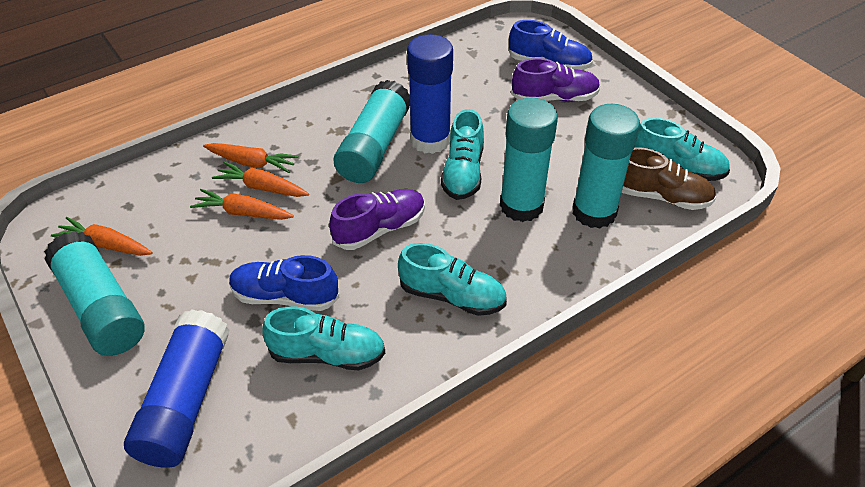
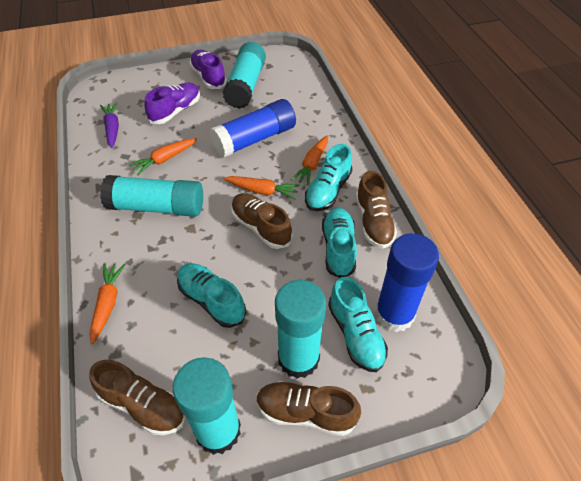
blue shoe: [229,255,340,311] [508,20,593,70] = 2 -> none = 0
brown shoe: [622,147,716,210] = 1 -> [89,360,185,435] [231,193,292,249] [256,381,361,436] [356,171,397,249] = 4
purple carrot: none = 0 -> [100,102,119,148] = 1

